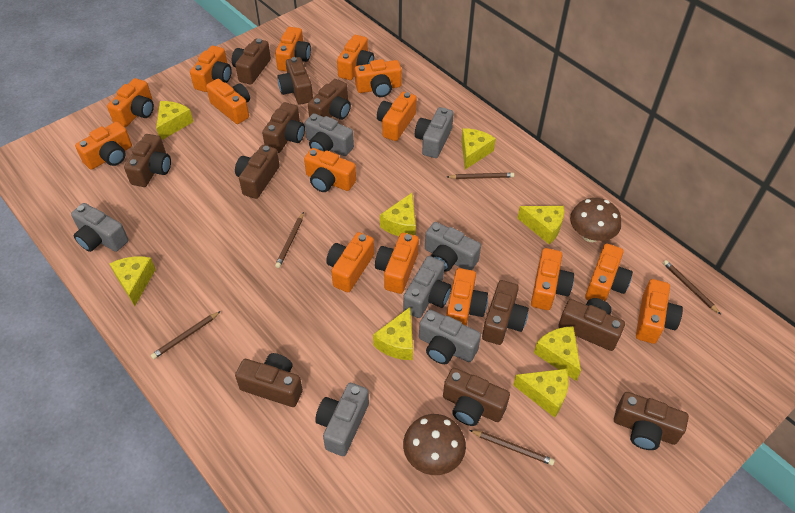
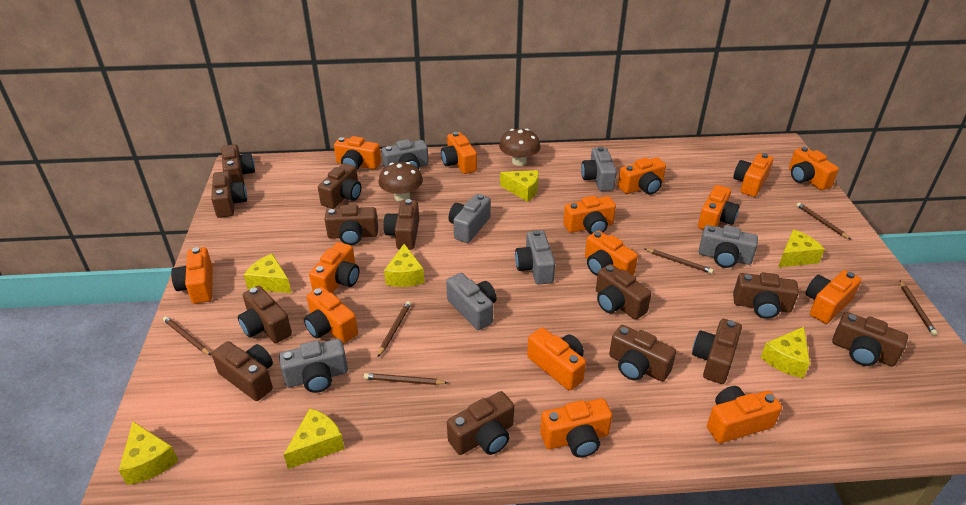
brown camera: [124,134,171,187] [232,39,271,85] [235,145,280,199] [235,353,303,407] [262,102,305,153] [277,57,313,105] [308,79,351,120] [443,368,510,426] [482,280,529,345] [558,298,625,351] [614,392,689,450] = 11 -> [211,171,247,218] [212,341,273,401] [221,144,255,183] [238,286,292,343] [318,163,361,209] [324,204,378,245] [384,199,419,250] [447,391,514,455] [596,264,651,320] [609,325,676,382] [692,319,742,384] [733,272,799,319] [832,312,908,366] = 13
brown pencil: [151,311,221,359] [275,212,304,268] [447,173,514,179] [470,430,555,466] [663,260,721,315] = 5 -> [163,316,211,355] [364,373,448,385] [377,301,411,358] [644,248,714,274] [796,202,851,240] [899,280,938,336] = 6
yellow cheese: [109,256,156,306] [156,101,193,140] [373,307,413,360] [380,193,416,236] [461,128,496,170] [513,369,568,418] [517,206,564,244] [534,326,581,381] = 8 -> [119,421,179,485] [244,254,291,293] [284,408,345,469] [384,244,425,287] [500,170,539,202] [760,327,810,378] [778,229,825,267] = 7

